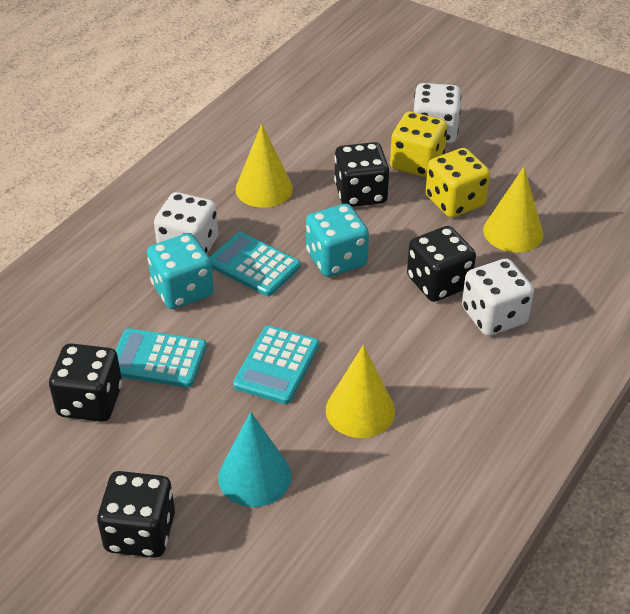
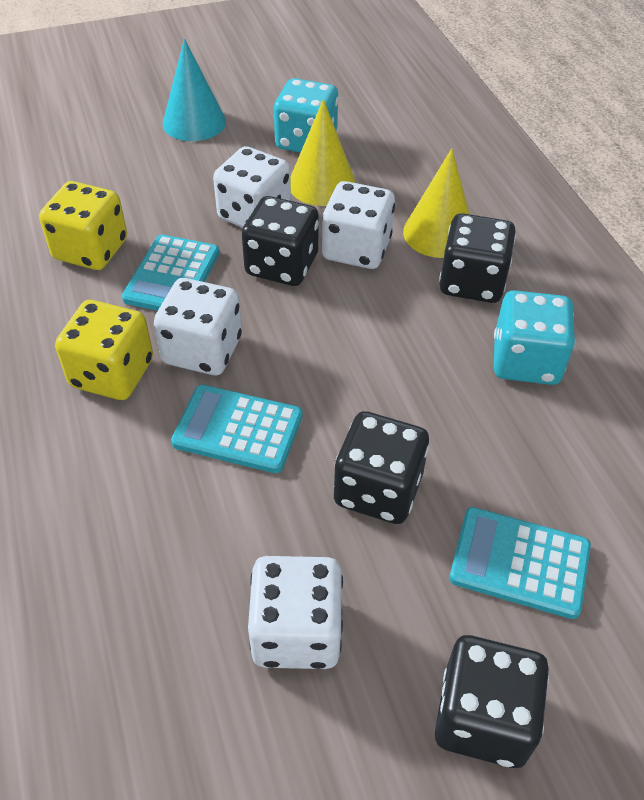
white dice: [154,192,218,253] [414,83,461,143] [462,259,534,336] = 3 -> [154,278,242,375] [213,146,291,228] [248,556,343,669] [322,181,395,269] = 4
yellow cone: [236,124,293,208] [326,345,395,438] [483,167,543,252] = 3 -> [290,99,356,206] [403,148,470,258] = 2

